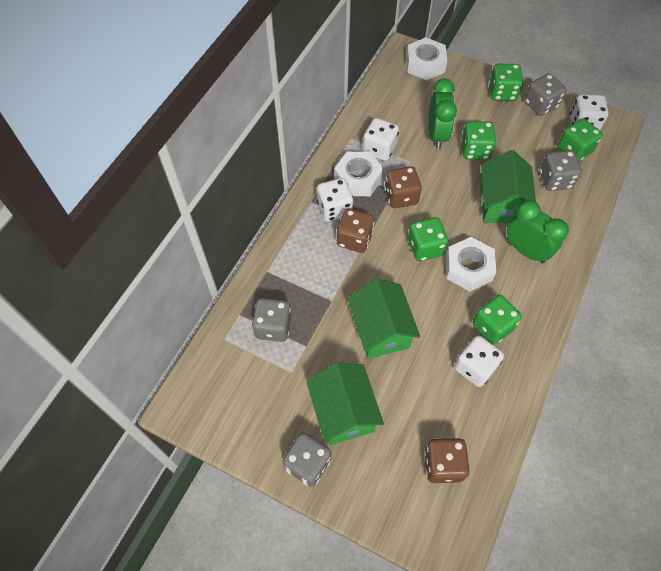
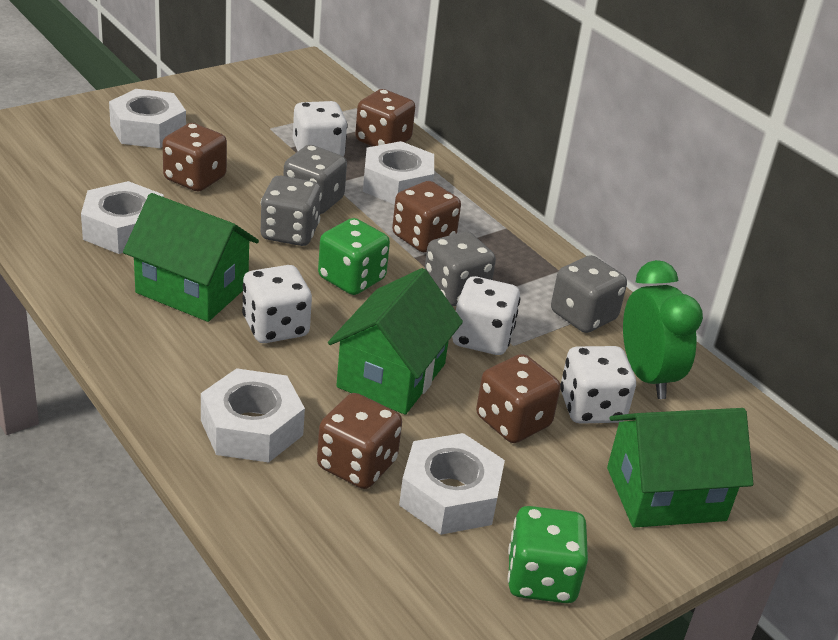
brown dice: [337,208,374,253] [385,166,422,208] [424,438,470,483] = 3 -> [162,123,227,192] [317,393,402,489] [355,89,415,147] [392,181,461,252] [476,354,561,443] = 5
green clock: [429,79,457,149] [507,200,569,263] = 2 -> [623,260,703,399] = 1
green dice: [408,217,448,261] [461,121,496,160] [473,295,522,345] [489,64,523,101] [557,118,603,162] = 5 -> [318,218,390,295] [508,506,588,603] = 2
white nut: [334,152,384,196] [406,38,447,80] [446,237,496,292] = 3 -> [81,181,164,254] [109,89,186,148] [201,368,305,463] [363,141,434,205] [399,433,505,535] = 5

